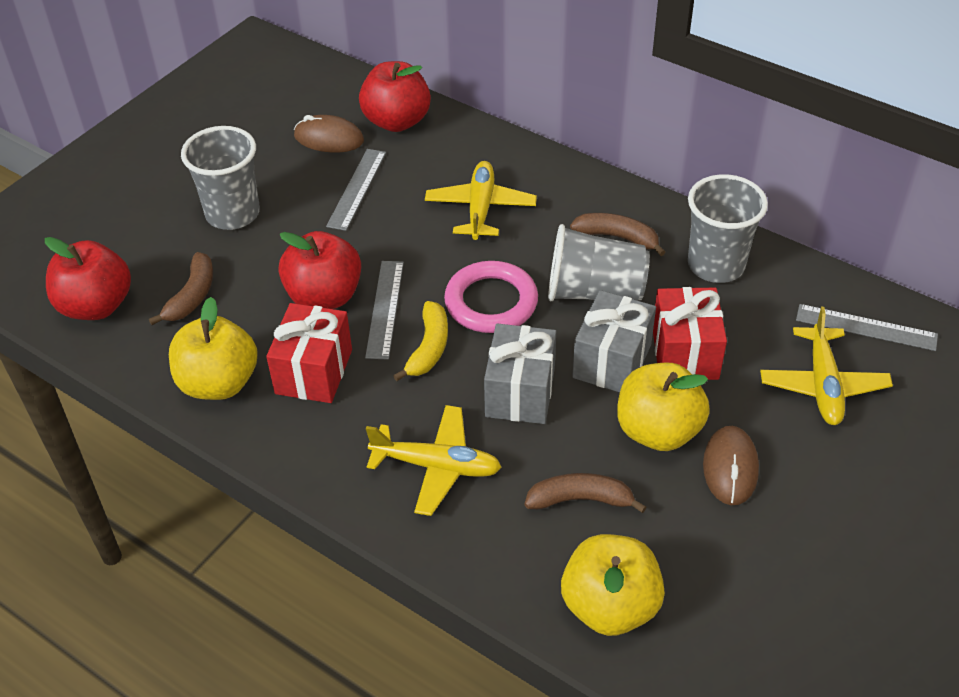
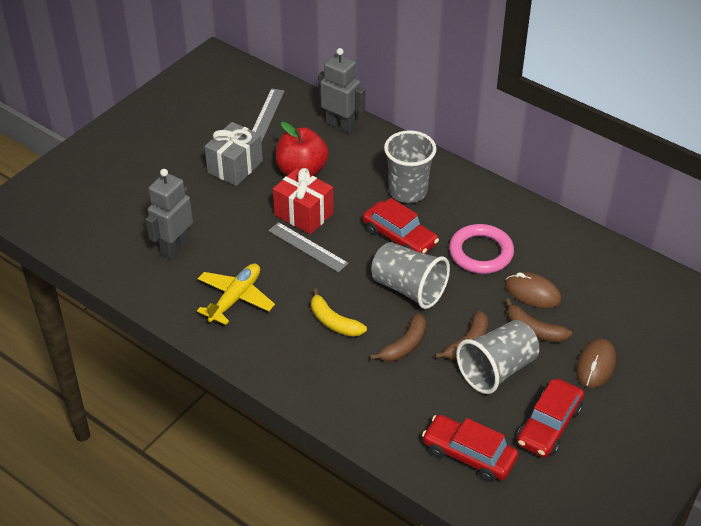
grey gift: [484,324,556,424] [572,290,656,392] = 2 -> [204,122,263,186] = 1
grey robot: none = 0 -> [145,169,193,258] [318,48,365,133] = 2
grey ruler: [326,149,386,231] [365,261,404,360] [796,304,938,351] = 3 -> [252,88,285,142] [268,222,348,272] = 2
red apple: [45,237,131,320] [279,231,361,309] [359,61,431,132] = 3 -> [276,122,329,176] = 1
red car: none = 0 -> [363,198,439,254] [422,415,518,482] [517,378,584,458] = 3
red gift: [266,303,352,403] [653,287,727,380] = 2 -> [273,168,334,234] = 1
yellow apple: [169,297,258,400] [561,534,665,636] [617,363,710,451] = 3 -> none = 0
yellow plane: [366,405,501,516] [425,161,537,240] [760,307,893,425] = 3 -> [197,263,275,325] = 1

